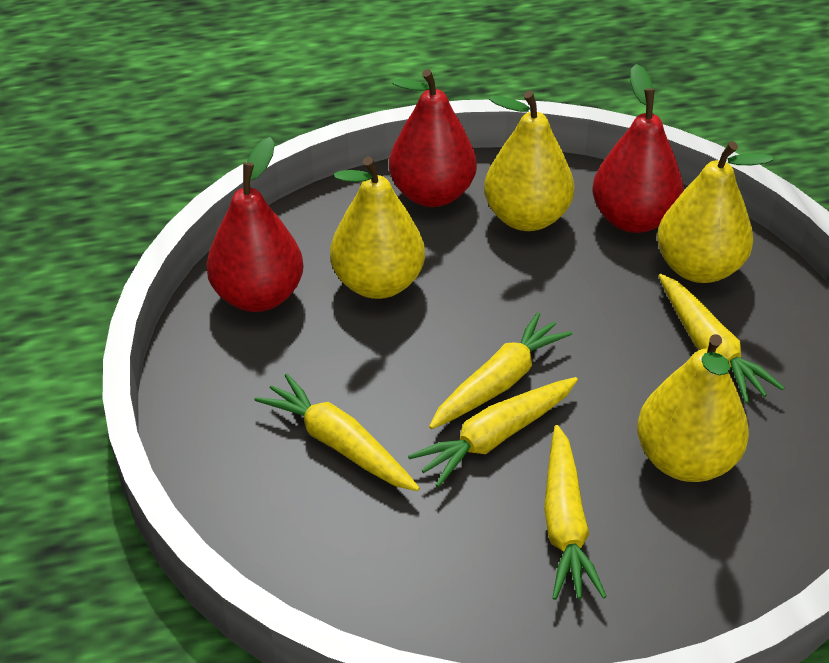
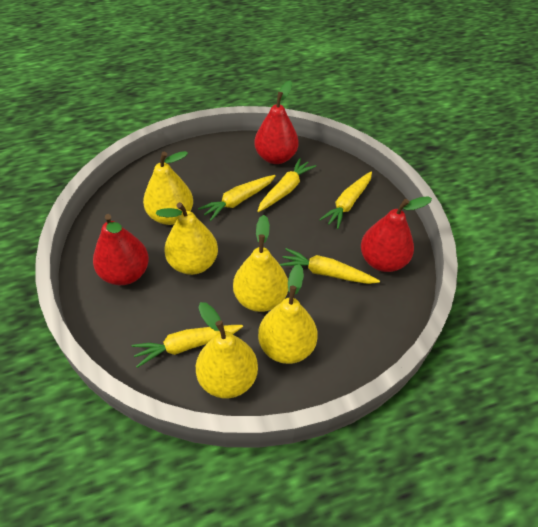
yellow pear: [330,156,425,299] [484,91,574,231] [637,334,749,482] [657,141,773,283] = 4 -> [143,151,193,225] [156,202,218,275] [196,302,258,399] [233,215,288,312] [258,264,318,364] = 5

